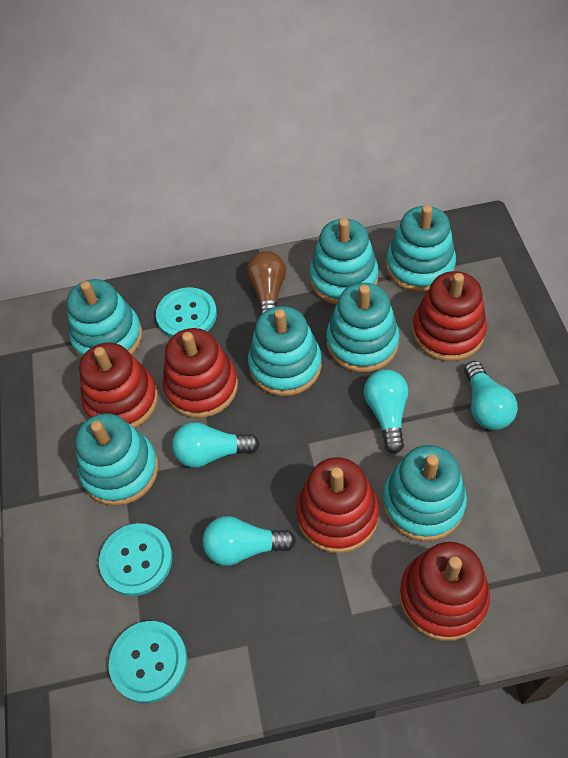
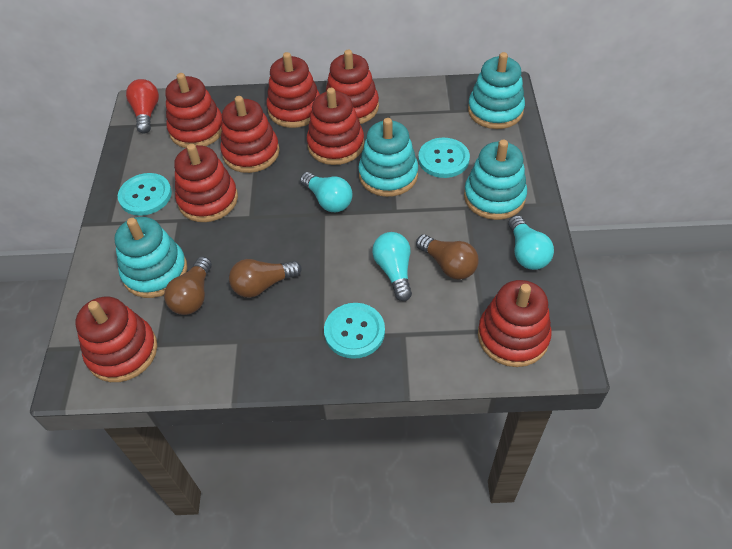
brown light bulb: [246,251,286,315] = 1 -> [164,257,212,315] [229,259,302,298] [416,234,479,280] = 3
red light bulb: none = 0 -> [126,79,159,134] = 1
red stacking toy: [79,342,158,428] [163,328,238,418] [296,457,379,553] [399,542,490,641] [412,271,487,361] = 5 -> [75,296,157,382] [165,73,222,148] [174,144,238,222] [220,96,279,173] [266,52,320,128] [307,88,364,165] [326,50,379,124] [478,280,552,367] = 8
turquoise light bulb: [172,422,260,468] [202,516,296,566] [364,370,408,454] [464,361,518,430] = 4 -> [300,172,353,212] [372,232,412,301] [508,215,554,270] = 3
turquoise stacking toy: [67,279,142,358] [75,413,159,506] [248,306,322,396] [309,218,379,305] [326,283,400,372] [382,445,467,541] [386,205,456,293] = 7 -> [114,217,187,298] [358,118,418,197] [464,140,527,220] [468,52,525,129] = 4

